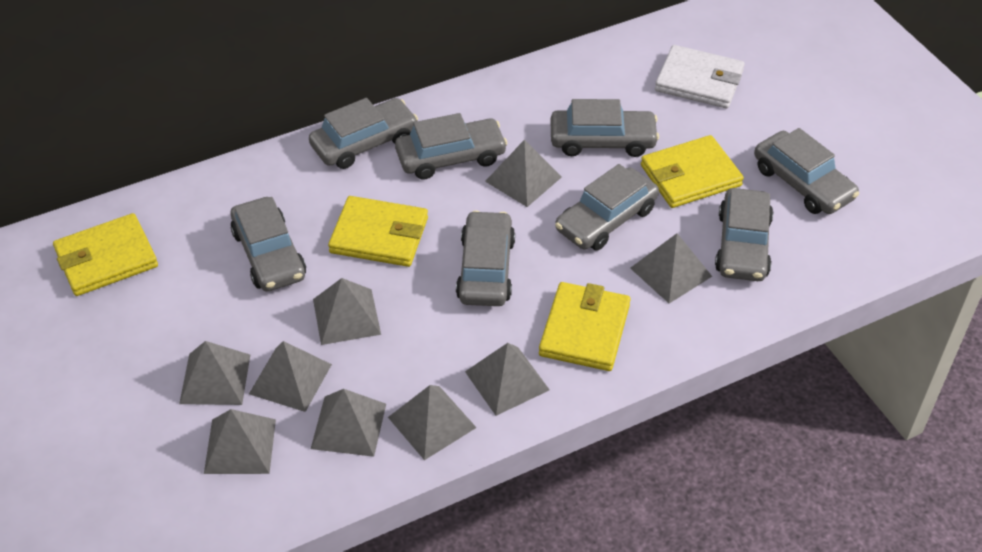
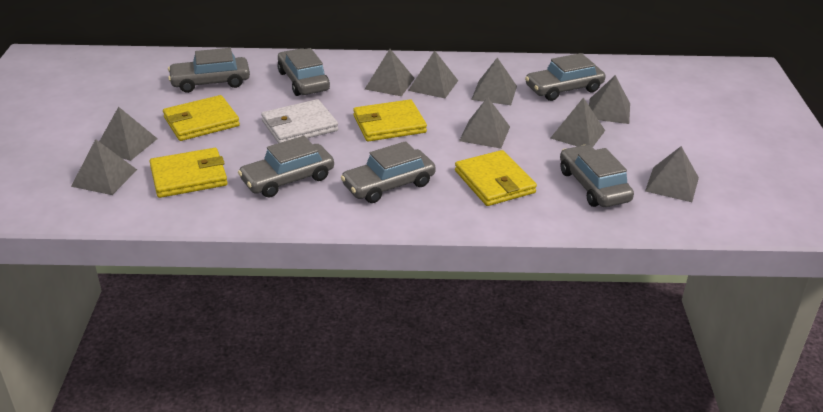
grey car: [231,197,306,292] [309,98,418,169] [395,113,508,180] [456,210,515,306] [551,99,659,157] [555,164,659,251] [715,188,773,281] [754,128,859,214] = 8 -> [168,48,250,93] [238,136,334,198] [277,48,330,96] [341,141,436,203] [525,53,606,101] [560,145,634,207] = 6

